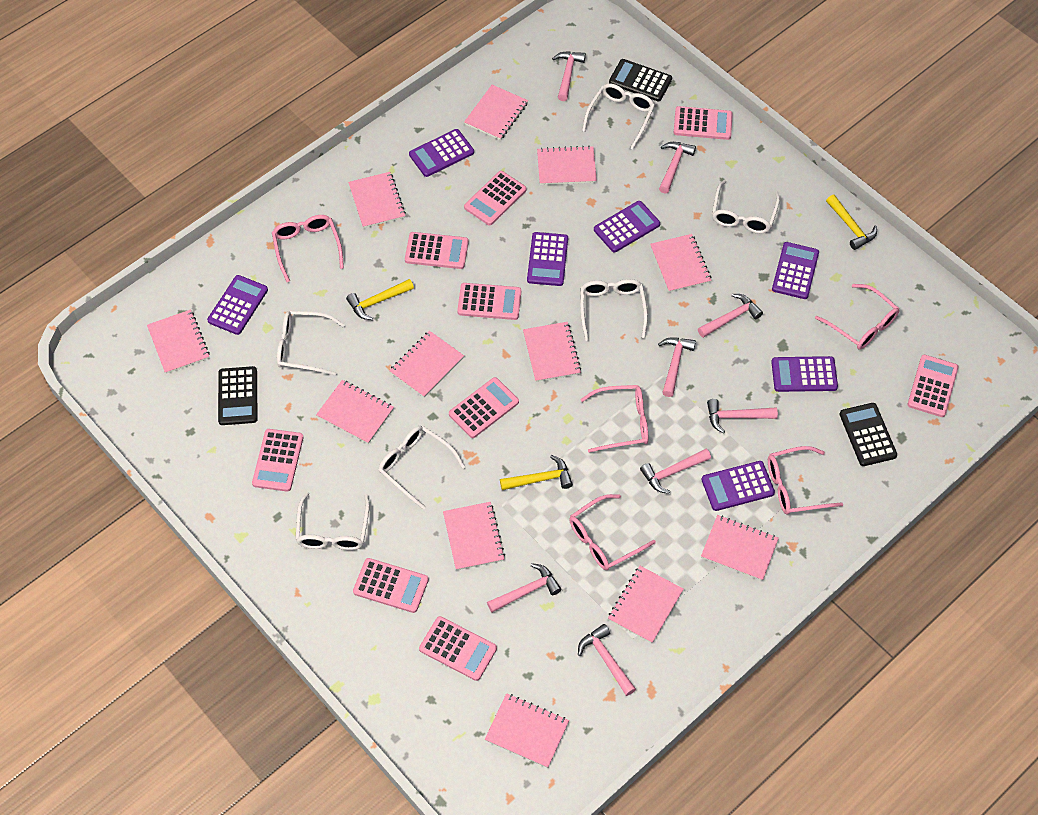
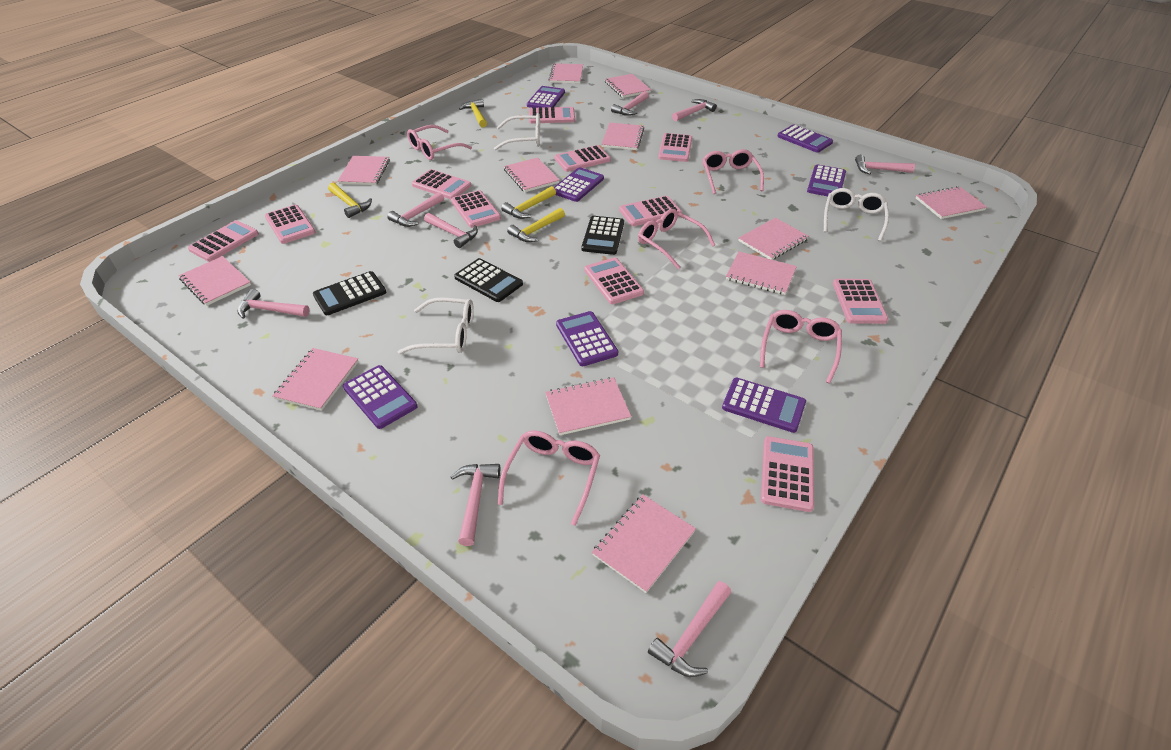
pink calculator: [252,429,303,492] [353,558,429,613] [405,232,469,269] [419,616,497,681] [449,377,519,438] [457,283,521,320] [464,171,527,226] [674,106,733,140] [908,355,959,417] = 9 -> [188,220,259,262] [265,205,316,244] [412,169,471,199] [451,190,501,228] [529,107,575,123] [555,145,611,172] [584,257,644,304] [619,196,682,226] [658,133,692,162] [761,436,814,512] [833,279,888,324] = 11
white glasses: [277,311,345,375] [295,492,370,550] [378,426,465,510] [580,279,648,341] [582,83,655,149] [712,180,780,234] = 6 -> [398,297,474,354] [494,113,540,150] [824,188,889,242] = 3
yellow hammer: [346,279,414,320] [500,455,573,490] [826,195,877,250] = 3 -> [328,183,372,218] [459,99,487,128] [501,186,556,219] [507,208,565,242] = 4

